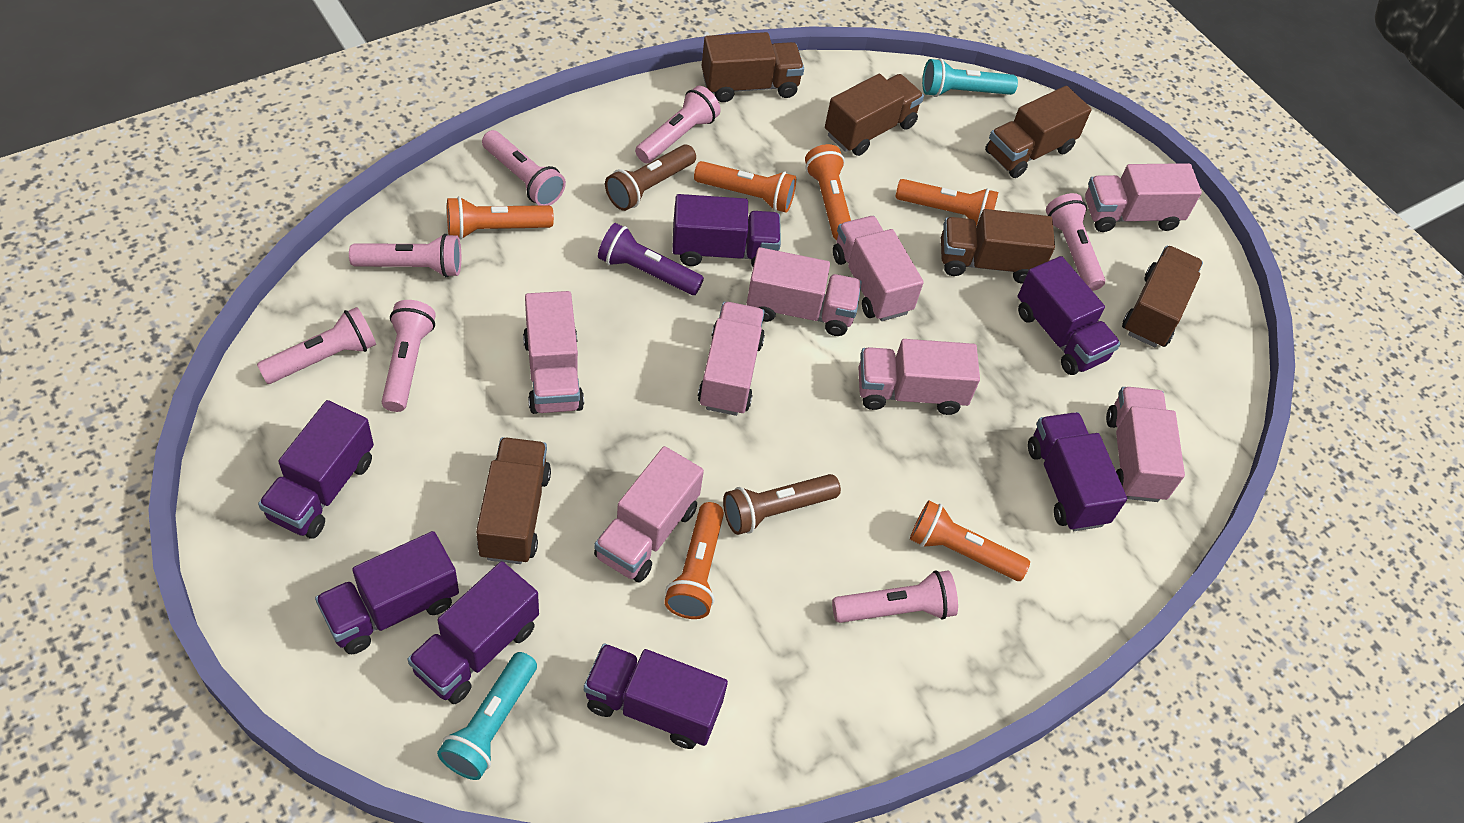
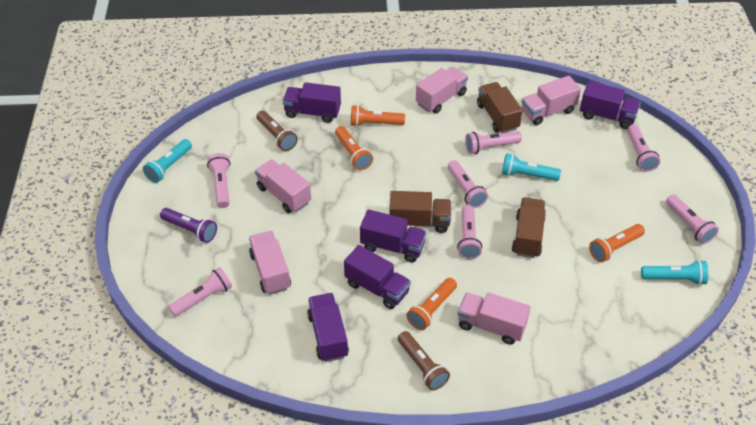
brown truck: [476,437,551,564] [702,32,804,102] [825,74,924,156] [941,209,1055,284] [985,86,1091,178] [1122,246,1203,347] = 6 -> [389,191,451,233] [477,82,523,133] [512,197,546,258] = 3
orange flashlight: [447,196,554,239] [664,502,724,619] [694,161,796,213] [805,144,851,240] [896,179,998,226] [910,500,1030,581] = 6 -> [335,126,373,170] [351,105,405,127] [406,278,457,330] [589,224,645,262] = 4
pink truck: [523,291,584,414] [594,446,704,583] [698,302,765,416] [746,247,862,336] [833,216,924,321] [859,339,980,415] [1085,163,1202,232] [1106,387,1185,502] = 8 -> [249,231,291,295] [255,160,311,213] [416,67,468,114] [458,293,531,345] [522,76,581,125] = 5
purple truck: [258,400,374,539] [315,531,459,654] [407,561,539,704] [584,643,728,749] [672,194,781,266] [1018,256,1121,375] [1028,412,1127,531] = 7 -> [283,82,341,123] [307,293,349,362] [344,245,411,309] [360,209,426,263] [580,81,641,129] = 5
turquoise flashlight: [437,652,537,780] [922,58,1018,97] = 2 -> [143,139,192,183] [502,153,561,181] [641,260,708,285] = 3

